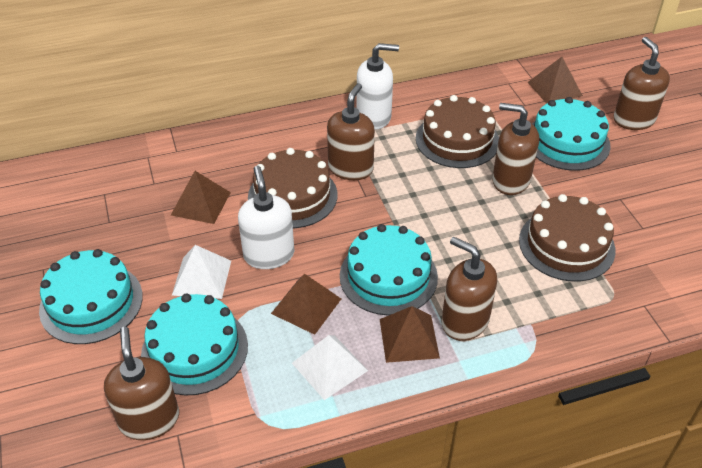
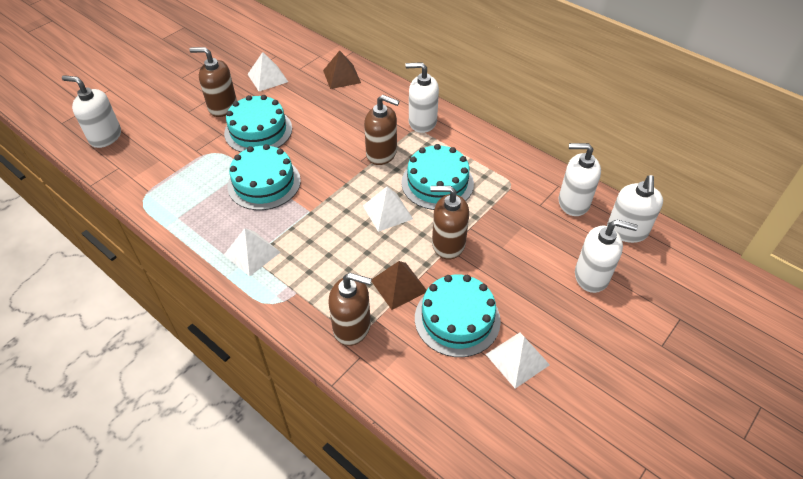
brown cake: [248,148,337,228] [416,95,499,168] [519,194,616,281] = 3 -> none = 0
brown pyramid: [171,171,231,224] [271,273,341,335] [380,306,440,363] [527,57,583,104] = 4 -> [323,50,361,89] [372,261,426,310] = 2
brown soap dispenser: [104,327,179,440] [327,83,375,180] [441,237,497,341] [492,103,539,195] [614,37,670,130] = 5 -> [189,47,237,117] [329,273,372,346] [364,95,399,165] [430,186,469,259] = 4
white pyramid: [172,245,231,299] [292,335,368,400] = 2 -> [224,228,281,277] [248,52,288,91] [363,187,413,232] [486,332,550,389] = 4
white soap dispenser: [238,166,294,269] [357,43,399,129] = 2 -> [62,75,121,148] [405,62,439,133] [559,143,601,216] [575,220,638,293] [607,175,663,243] = 5

